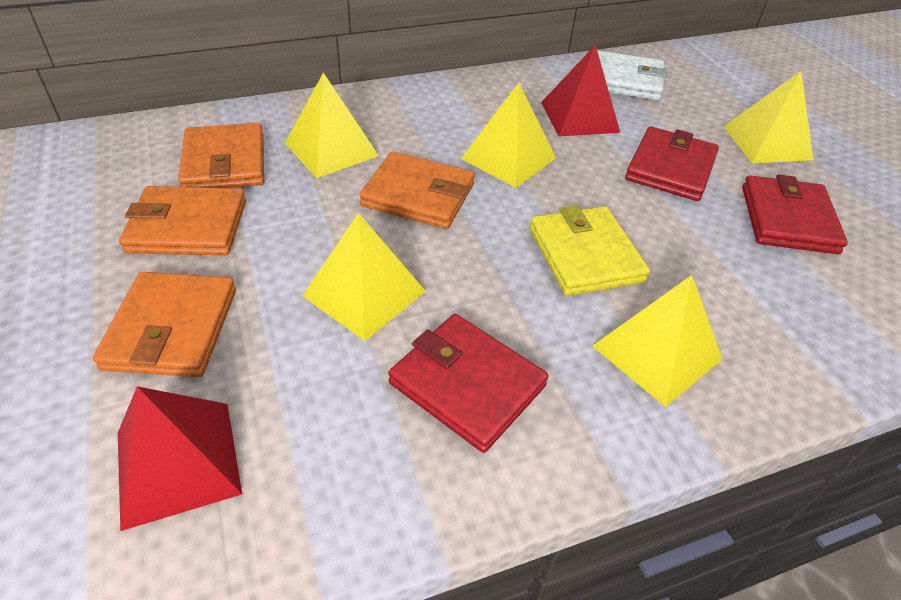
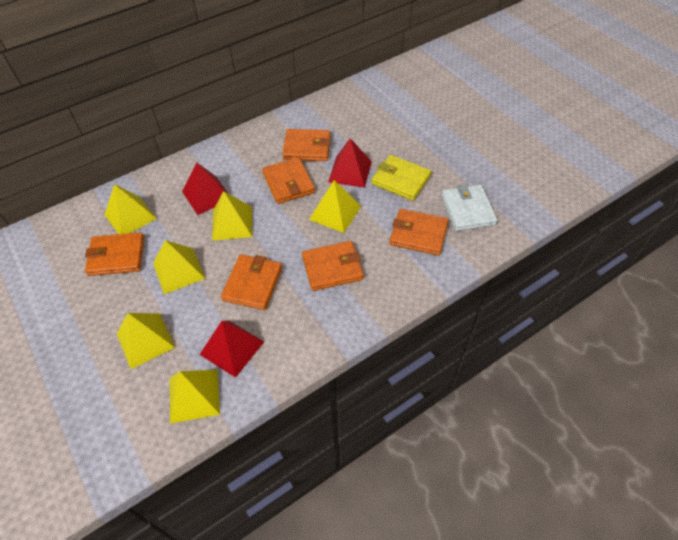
orange wallet: [93,272,236,377] [119,186,246,255] [178,123,264,188] [359,152,475,229] = 4 -> [85,232,145,276] [221,254,282,310] [263,157,315,204] [282,129,331,161] [302,241,364,291] [390,209,448,256] = 6
red pyramid: [118,386,242,531] [541,45,620,137] = 2 -> [182,163,228,215] [200,320,264,378] [328,138,372,188] = 3
red wallet: [388,314,549,453] [625,126,719,201] [742,174,848,254] = 3 -> none = 0
yellow pyramid: [285,73,379,178] [303,213,426,341] [461,83,556,188] [592,275,722,407] [723,71,813,163] = 5 -> [104,184,157,234] [117,313,175,369] [153,240,205,294] [170,370,220,424] [212,191,252,241] [309,180,361,233] = 6

